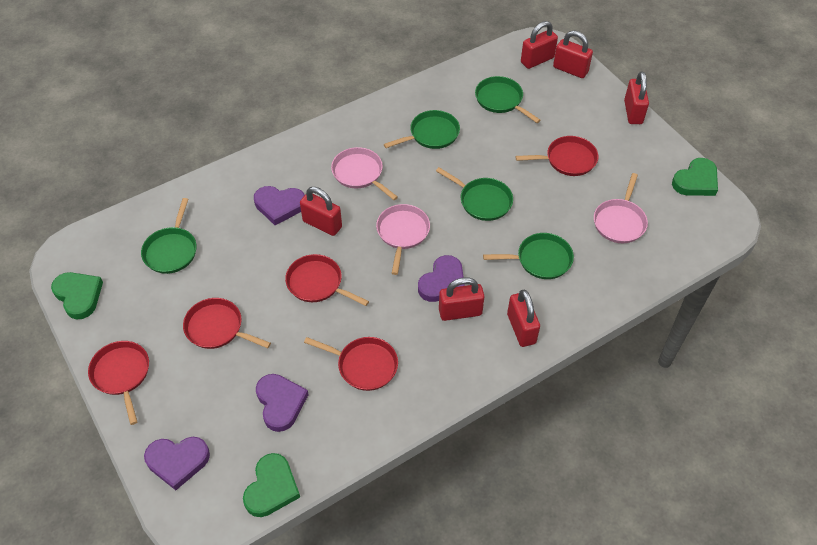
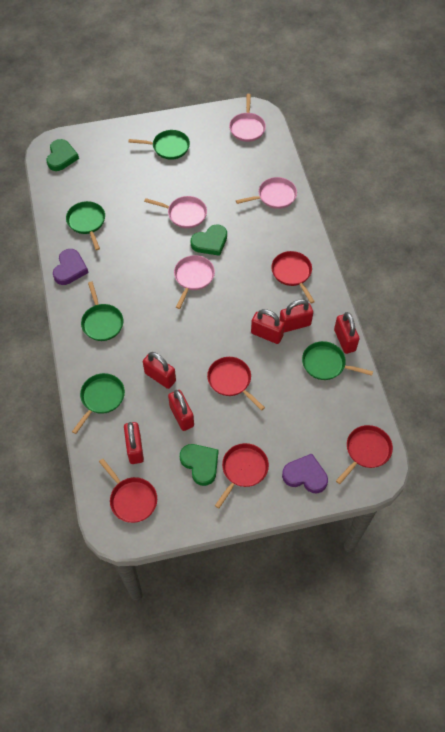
pink pan: [331,147,398,200] [376,204,430,275] [594,173,648,243] = 3 -> [144,196,207,228] [174,255,215,309] [229,94,266,142] [236,177,297,209] = 4
purple heart: [144,437,210,490] [254,186,305,225] [256,374,309,432] [418,255,465,302] = 4 -> [53,249,89,285] [282,453,328,493] = 2

